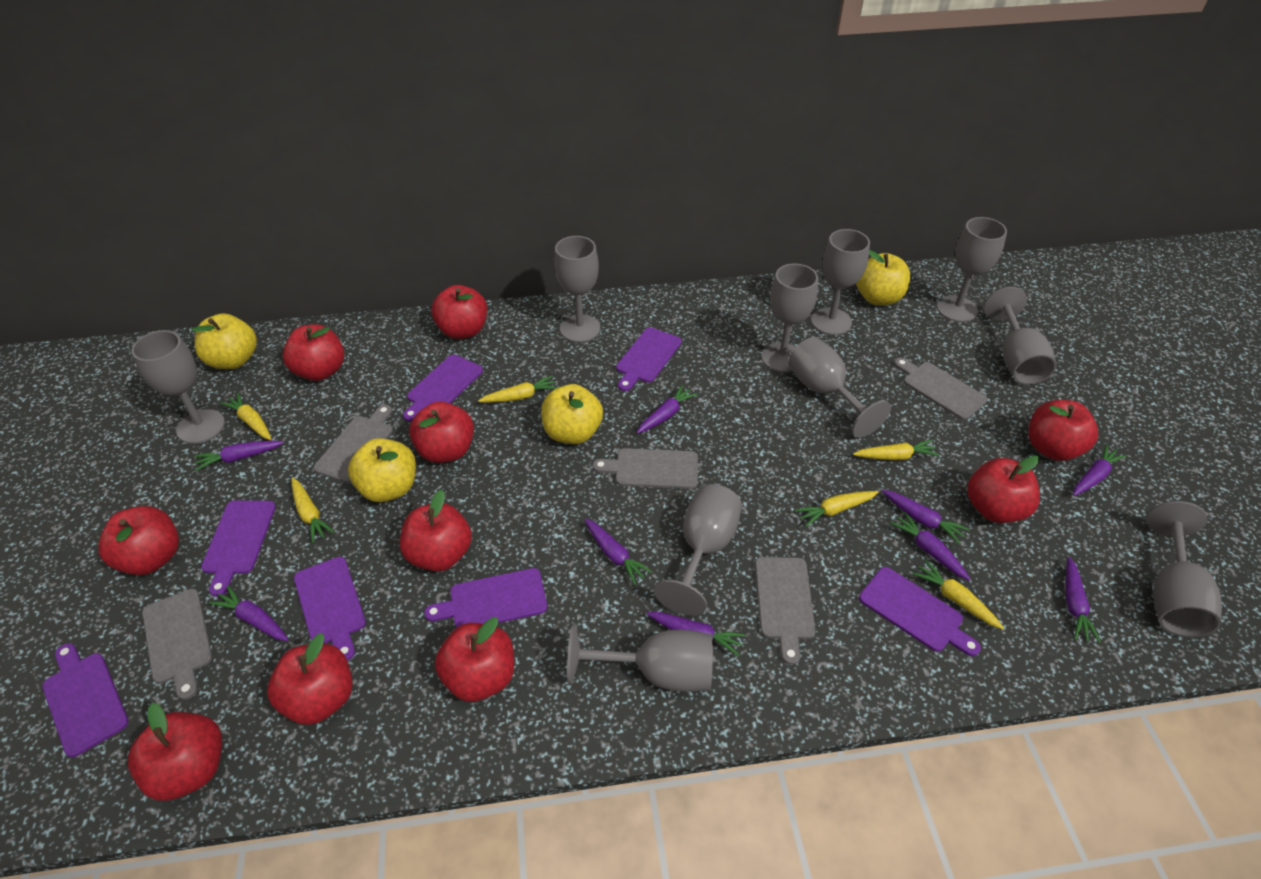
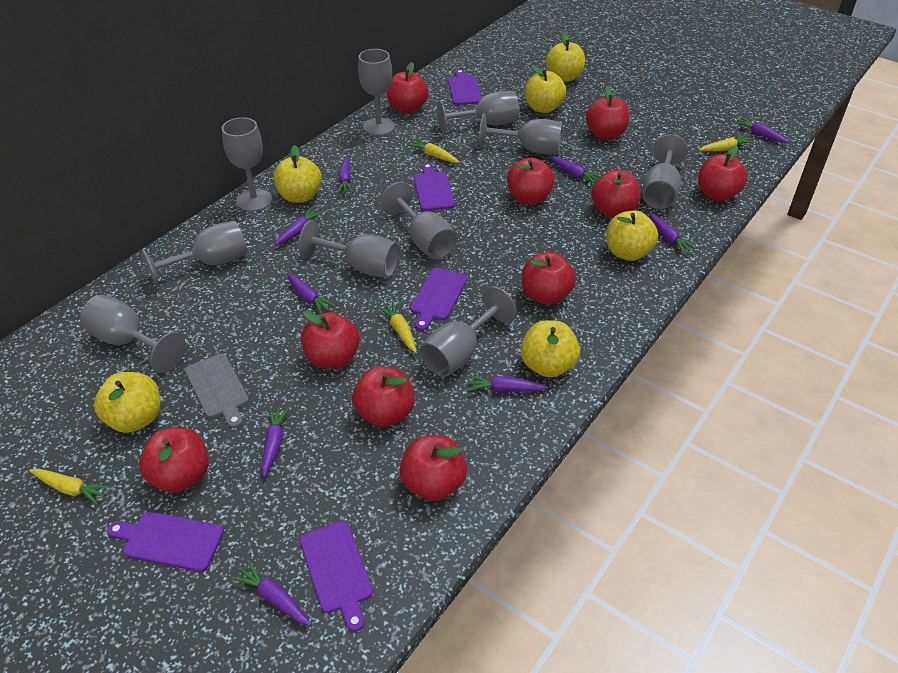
grey cutting board: [142,589,212,700] [314,405,393,483] [593,448,698,489] [755,557,815,665] [894,358,987,420] = 5 -> [185,354,249,428] = 1
purple cutting board: [42,643,129,758] [201,500,276,597] [294,557,366,661] [403,354,483,422] [424,568,547,628] [616,327,682,391] [859,567,981,656] = 7 -> [107,512,224,572] [300,521,373,632] [410,268,468,331] [414,163,455,211] [448,69,482,105] = 5
yellow apple: [191,313,257,369] [348,438,416,502] [541,384,603,444] [856,250,910,305] = 4 -> [94,372,160,433] [273,145,322,203] [520,320,580,377] [525,65,566,113] [546,33,585,82] [606,211,658,261] = 6
yellow carrot: [220,393,271,440] [291,478,334,543] [478,375,558,403] [795,491,878,527] [853,440,939,460] [912,560,1004,629] = 6 -> [29,469,111,505] [377,301,416,353] [407,139,459,163] [699,135,754,151] = 4

